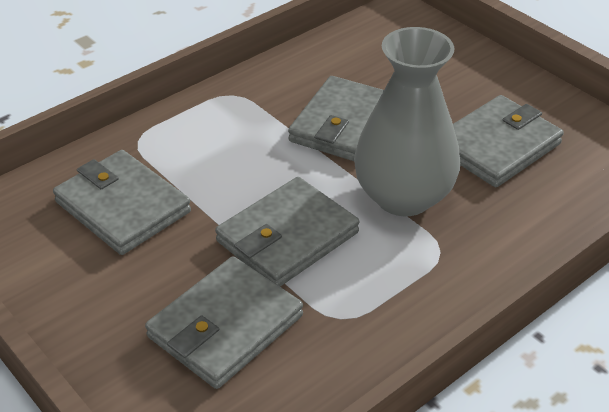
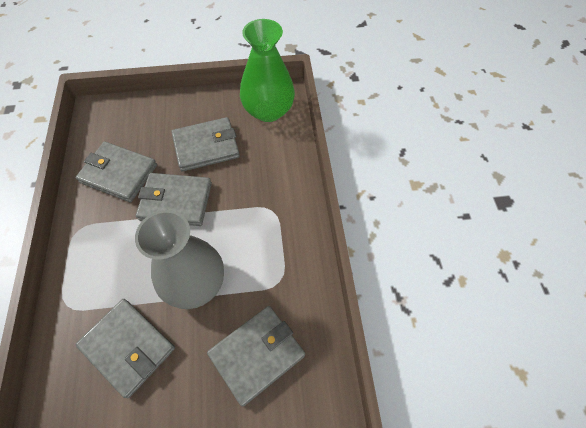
green vase: none = 0 -> [240,19,295,122] = 1

